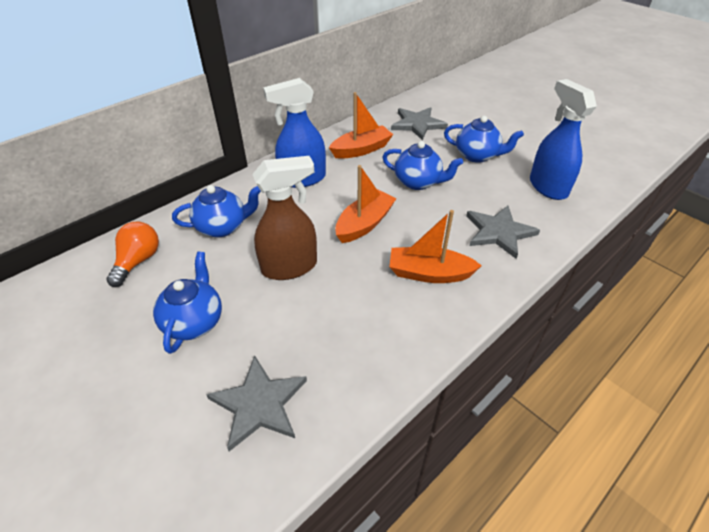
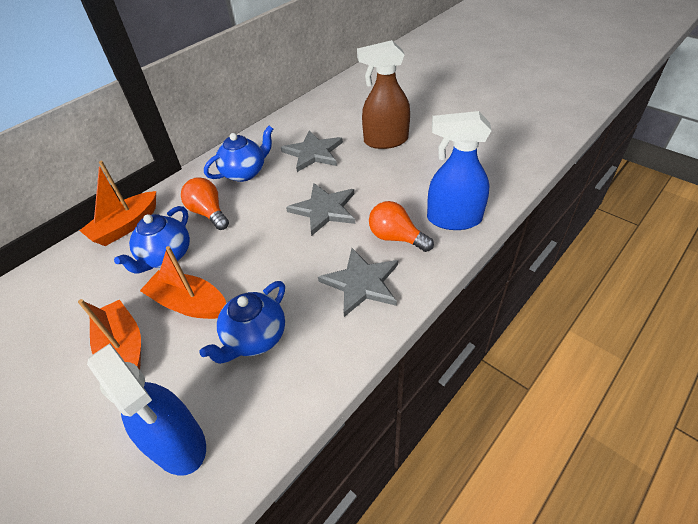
blue teapot: [153,252,222,354] [172,185,261,237] [382,141,463,190] [444,116,524,163] = 4 -> [114,206,190,274] [200,281,285,364] [204,126,273,182] = 3
orange light bulb: [106,221,159,287] = 1 -> [181,177,229,230] [369,201,434,252] = 2

